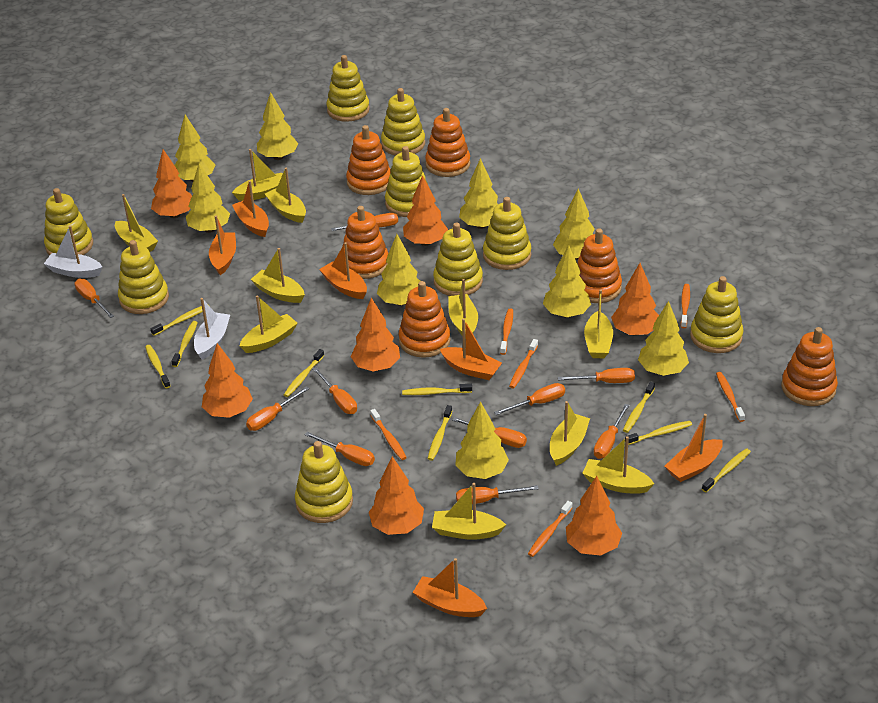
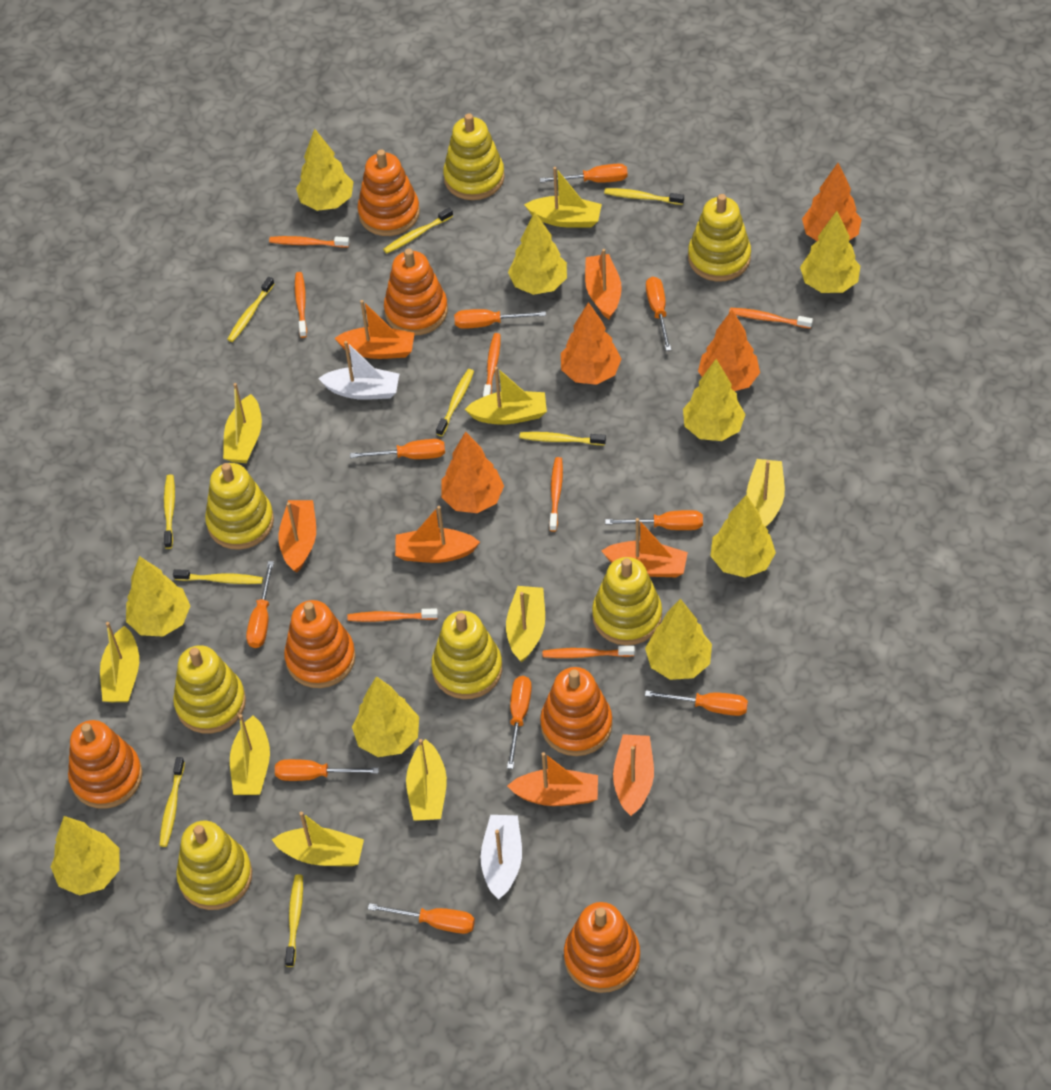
orange boat: [209,216,236,275] [232,181,269,237] [319,242,367,299] [412,558,487,617] [440,319,502,380] [665,414,723,482] = 6 -> [278,500,316,573] [334,300,415,359] [395,506,480,563] [507,752,598,806] [585,249,622,319] [601,518,688,577] [613,734,654,816] = 7
orange toothbrush: [370,409,407,460] [500,309,513,355] [509,339,538,388] [528,501,572,557] [681,284,690,328] [716,372,745,422] = 6 -> [269,236,349,248] [295,272,307,338] [347,609,438,622] [483,333,501,397] [543,645,635,658] [549,457,563,532] [729,308,813,329] = 7
orange tree: [151,149,192,218] [202,343,253,418] [351,298,400,371] [369,456,424,535] [403,175,448,246] [566,476,622,556] [611,263,659,336] = 7 -> [441,431,504,513] [561,302,621,385] [698,310,760,391] [802,163,862,241] = 4
yellow boat: [115,194,158,252] [232,149,283,201] [239,295,298,353] [251,248,305,303] [265,168,306,223] [432,483,506,540] [449,279,478,339] [550,401,590,466] [582,436,654,494] [584,289,613,358] = 10 -> [100,622,139,702] [223,383,262,463] [230,714,270,795] [271,812,364,866] [406,739,447,821] [464,367,547,425] [506,586,545,662] [524,167,602,228] [746,459,785,527] = 9
yellow stacking toy: [44,188,93,255] [118,240,169,314] [295,441,353,523] [327,55,370,122] [381,88,425,156] [385,146,428,217] [433,223,483,296] [483,197,531,270] [690,276,744,353] = 9 -> [173,645,246,734] [176,821,252,910] [205,463,274,550] [431,611,502,699] [443,113,505,200] [592,557,662,646] [688,194,751,282] = 7

